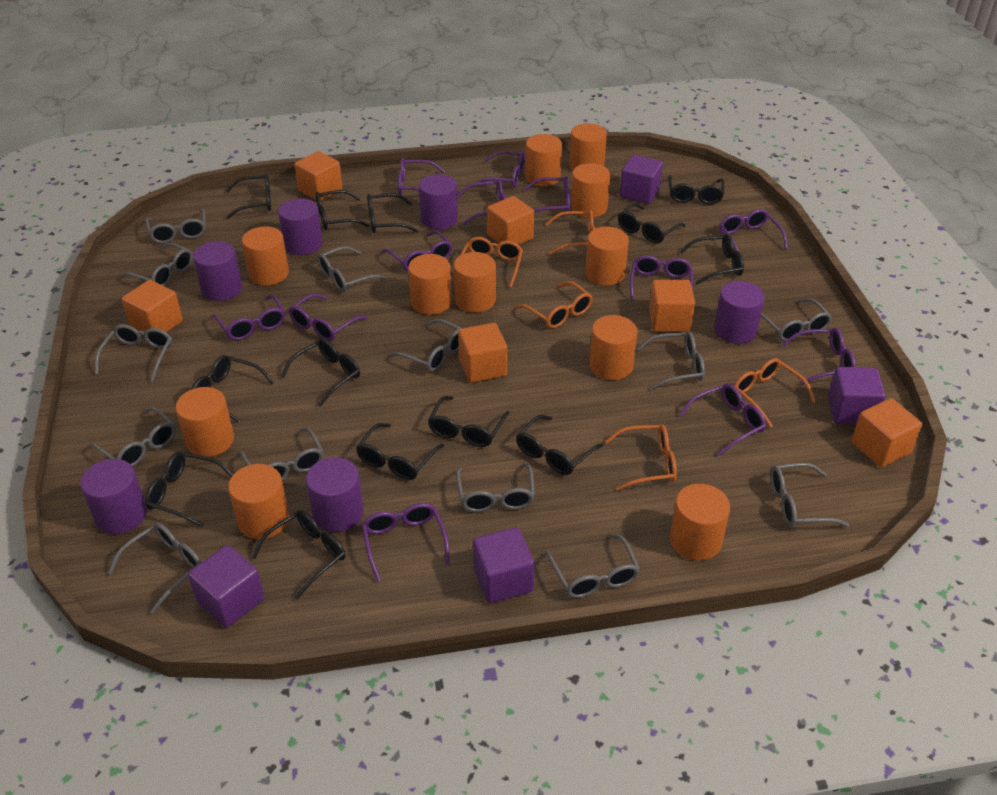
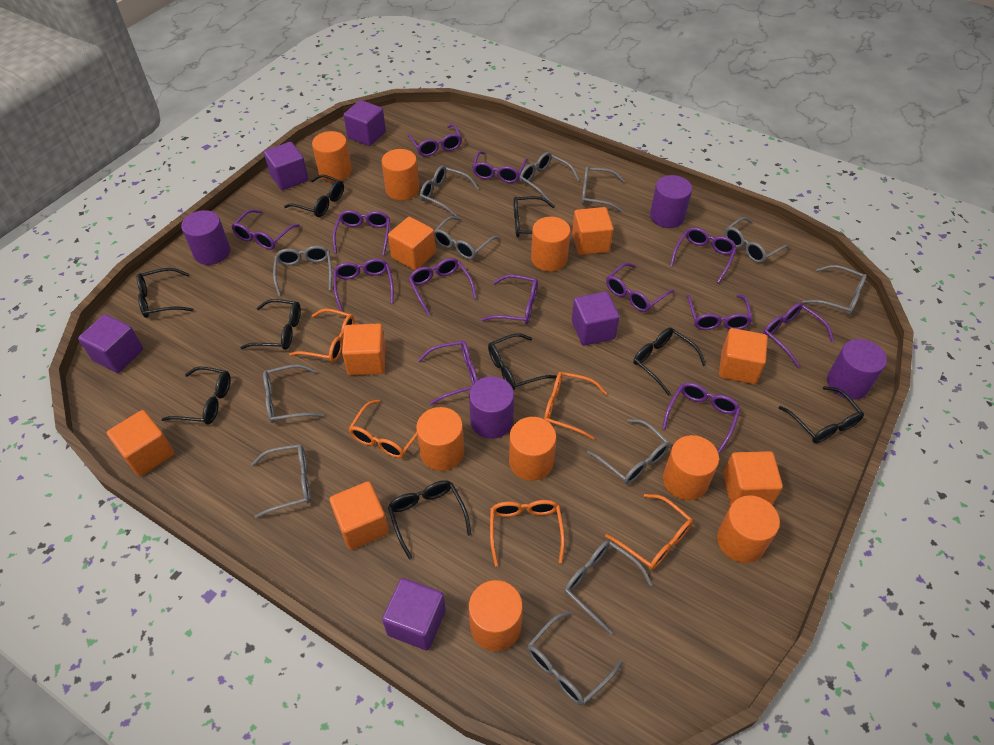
black glasses: [145,451,234,527] [191,355,274,423] [226,173,271,219] [251,510,346,600] [281,338,360,407] [316,190,370,230] [356,423,444,480] [367,193,418,233] [428,396,510,447] [516,415,603,475] [618,203,686,243] [668,175,724,204] [680,234,744,285] = 13 -> [137,268,194,318] [161,367,231,425] [240,299,301,350] [284,175,344,217] [388,480,471,560] [488,333,557,390] [514,196,555,237] [633,328,706,396] [779,386,864,443] = 9
grey glasses: [89,407,176,467] [95,324,172,382] [108,523,202,614] [121,243,193,286] [145,209,206,243] [240,428,324,481] [317,246,387,292] [389,319,463,372] [456,463,535,512] [545,533,640,598] [637,331,705,390] [761,298,832,341] [770,463,849,527] = 13 -> [251,444,310,518] [263,364,324,423] [273,246,332,296] [420,165,479,217] [434,216,499,260] [520,152,579,202] [527,611,622,705] [564,540,652,635] [581,166,625,212] [587,419,670,484] [724,217,789,263] [802,265,867,316] = 12
orange cube: [122,280,183,333] [295,151,343,201] [458,323,507,383] [487,196,534,245] [649,280,695,332] [852,398,922,467] = 6 -> [107,410,174,476] [329,481,389,550] [342,324,386,375] [388,217,436,270] [572,207,613,255] [719,328,768,384] [723,451,783,506] = 7
orange cylinder: [176,387,234,457] [228,464,289,539] [242,226,289,285] [408,254,452,315] [454,252,496,313] [525,134,562,186] [569,123,607,170] [571,163,610,218] [585,227,629,285] [589,315,638,380] [670,484,730,560] = 11 -> [312,131,352,182] [381,149,419,200] [416,407,464,471] [469,580,523,651] [509,417,556,481] [531,217,571,271] [663,435,719,500] [717,495,780,563] = 8
purple cube: [188,545,265,628] [473,527,534,603] [620,155,663,204] [828,366,886,425] = 4 -> [78,314,143,373] [264,142,309,190] [344,100,386,146] [382,578,446,650] [572,291,620,346] = 5
purple cylinder: [80,459,147,534] [193,241,242,301] [278,198,323,255] [306,457,364,532] [419,174,458,230] [714,281,765,344] = 6 -> [181,210,230,265] [469,376,514,439] [650,175,692,228] [827,339,887,400] = 4
purple glasses: [213,295,285,340] [289,294,368,341] [362,503,450,582] [383,231,452,272] [398,158,445,195] [457,179,506,225] [476,151,525,188] [524,176,570,213] [630,255,693,301] [679,383,766,456] [719,209,788,251] [782,328,856,385] = 12 -> [231,209,300,250] [333,210,390,255] [333,259,394,311] [408,124,462,157] [409,258,477,316] [418,341,478,405] [472,151,527,183] [482,275,538,324] [606,263,674,312] [662,382,741,453] [670,227,737,283] [687,294,752,330] [763,303,834,368] = 13

